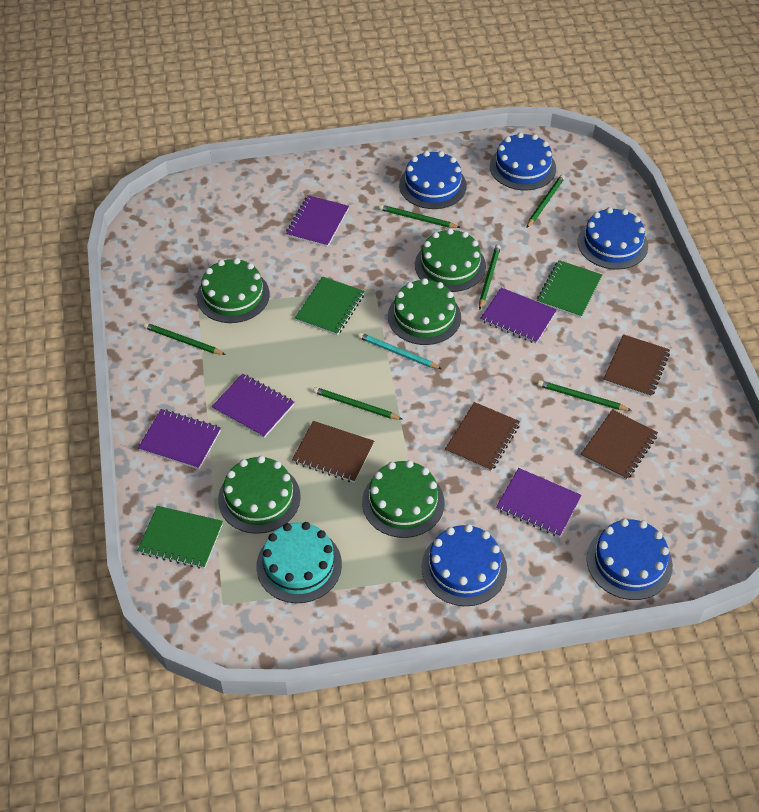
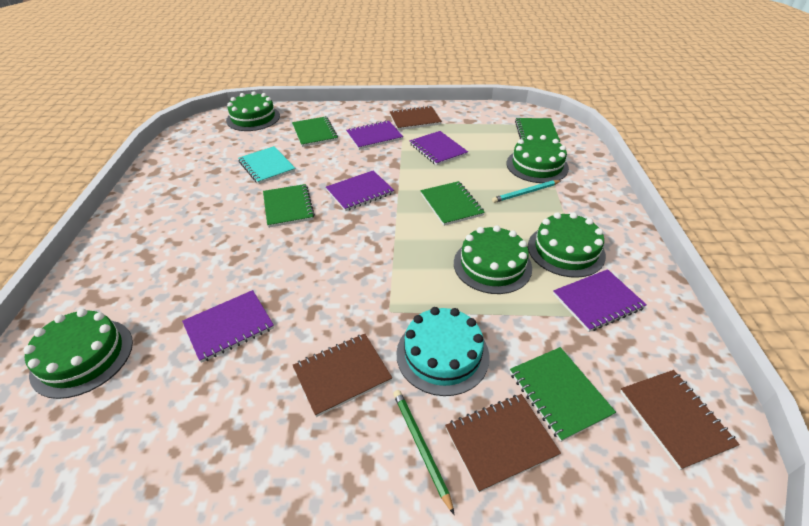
blue cake: [399,151,466,209] [421,524,507,606] [490,132,556,190] [578,207,648,270] [587,519,673,600] = 5 -> none = 0
green notebook: [137,506,223,569] [295,277,365,336] [537,260,602,318] = 3 -> [263,184,315,228] [292,116,338,147] [420,181,485,226] [510,347,616,442] [515,118,560,143] = 5
green pencil: [143,323,226,355] [313,387,403,420] [379,205,461,228] [479,245,501,310] [526,175,565,228] [537,380,632,411] = 6 -> [393,390,455,515] = 1
turquoise notebook: none = 0 -> [238,146,295,184] = 1

